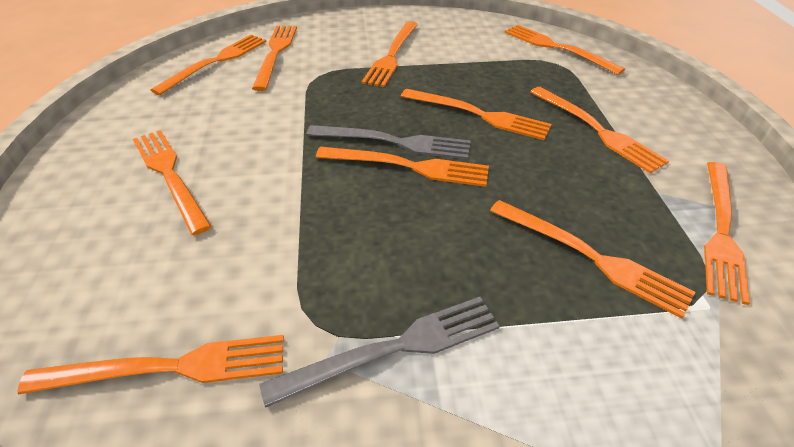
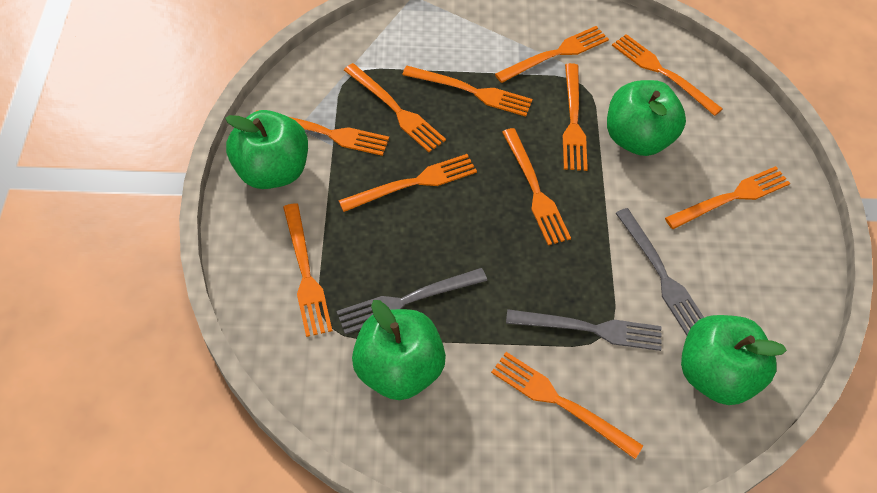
green apple: none = 0 -> [225,110,308,189] [352,300,446,400] [607,80,686,156] [681,315,787,405] = 4
grey fork: [259,297,500,408] [306,125,471,160] = 2 -> [337,268,487,334] [506,309,661,351] [616,208,704,335] = 3

